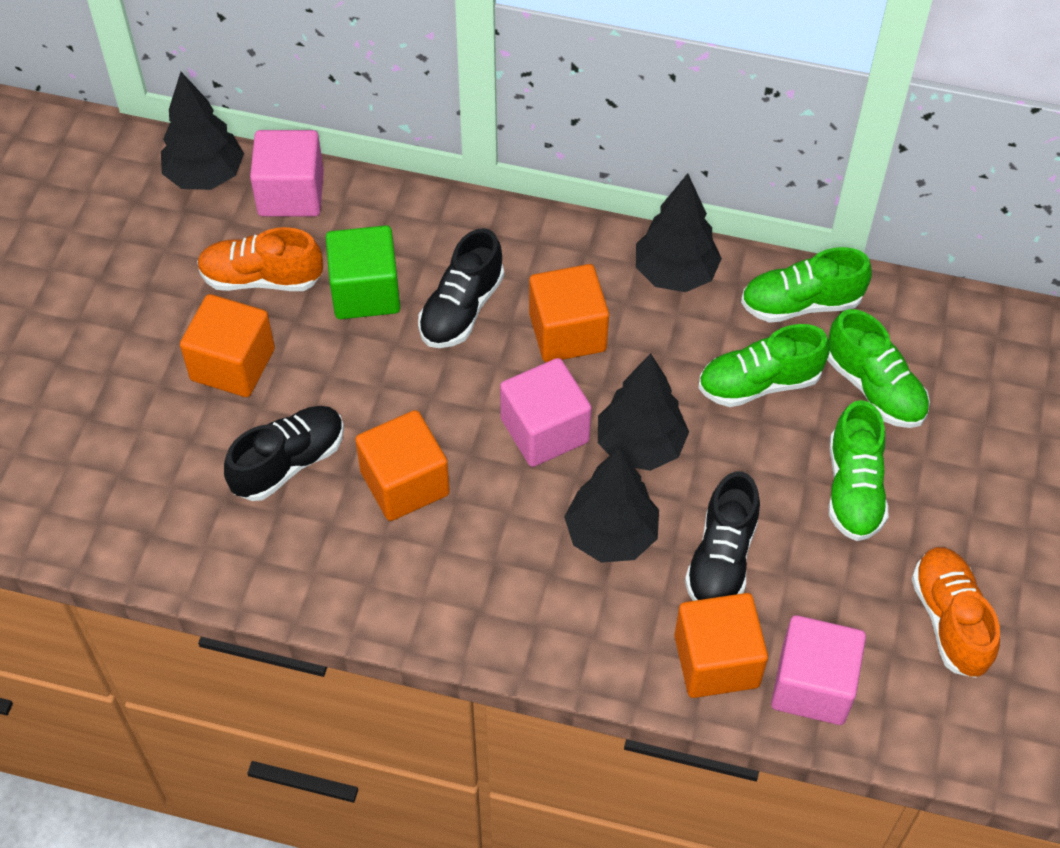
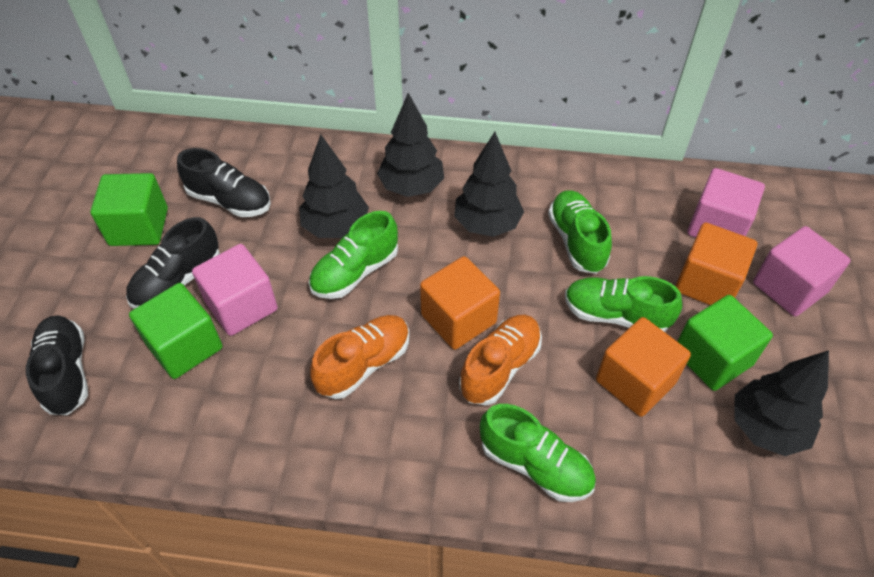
green cube: [326,225,400,319] = 1 -> [90,173,168,246] [129,283,223,379] [677,295,773,391] = 3
orange cube: [180,294,275,397] [355,410,450,521] [529,264,609,362] [674,593,768,698] = 4 -> [420,256,500,350] [596,317,691,417] [675,222,757,305] = 3

